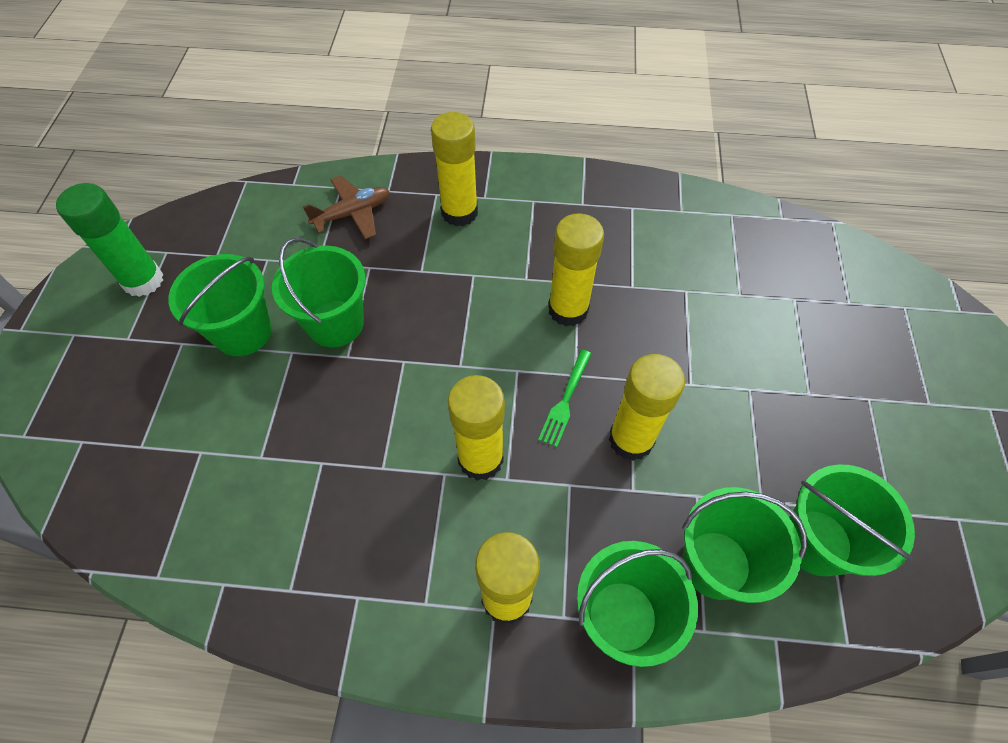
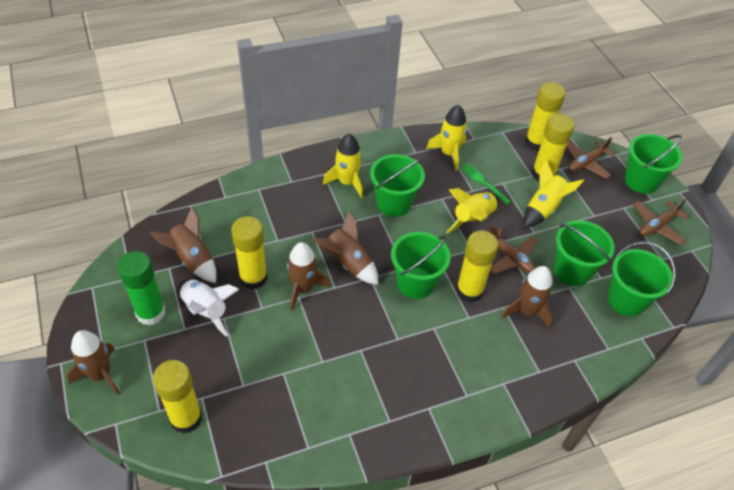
brown plane: [303,175,389,239] = 1 -> [490,225,538,274] [566,137,615,179] [633,199,689,245] = 3
brown rocket: none = 0 -> [67,330,120,395] [150,207,217,283] [287,242,331,311] [313,211,379,285] [501,266,553,329] = 5
white rocket: none = 0 -> [178,279,239,336] = 1
yellow rocket: none = 0 -> [323,134,363,198] [426,105,467,171] [447,188,500,233] [523,160,584,228] = 4

